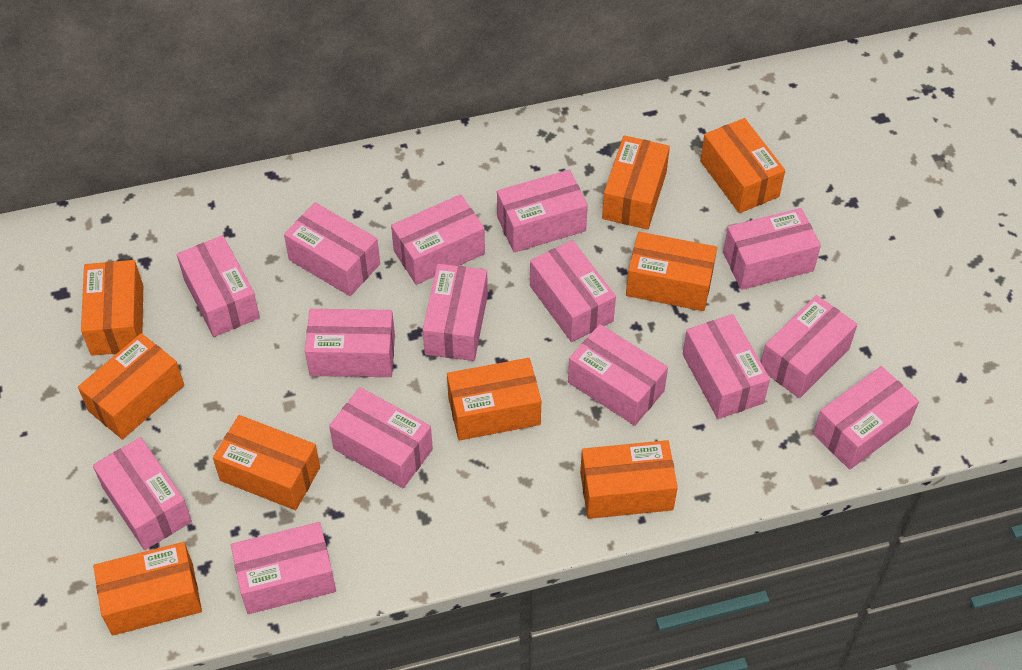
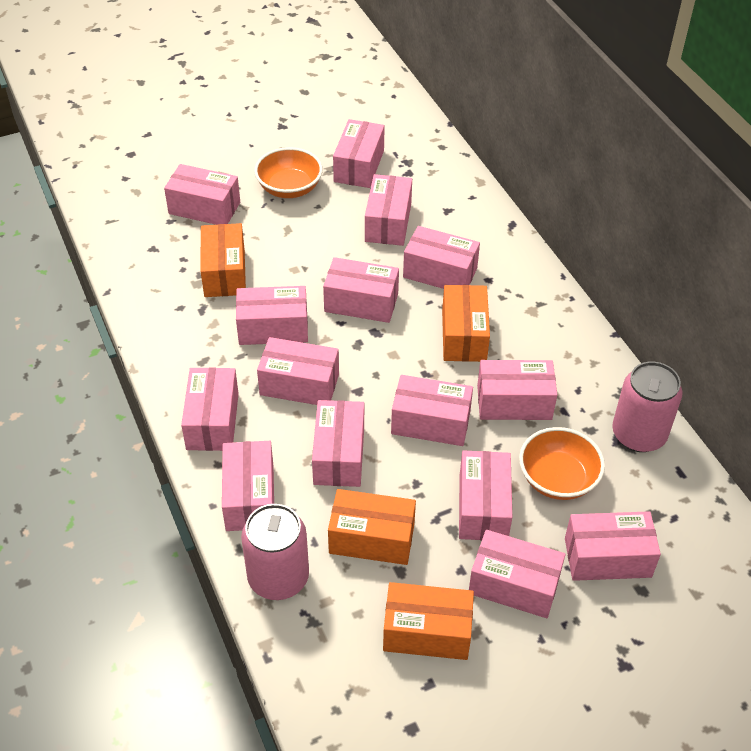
orange bowl: none = 0 -> [254,147,323,198] [519,427,605,500] = 2
orange box: [78,333,184,440] [81,260,143,356] [93,542,202,636] [213,415,320,510] [447,358,541,440] [580,440,678,519] [602,135,670,230] [626,232,717,311] [700,118,785,213] = 9 -> [200,223,246,297] [328,489,416,565] [383,582,474,660] [442,285,490,362] = 4
pink can: none = 0 -> [241,504,309,600] [612,361,682,452] = 2

